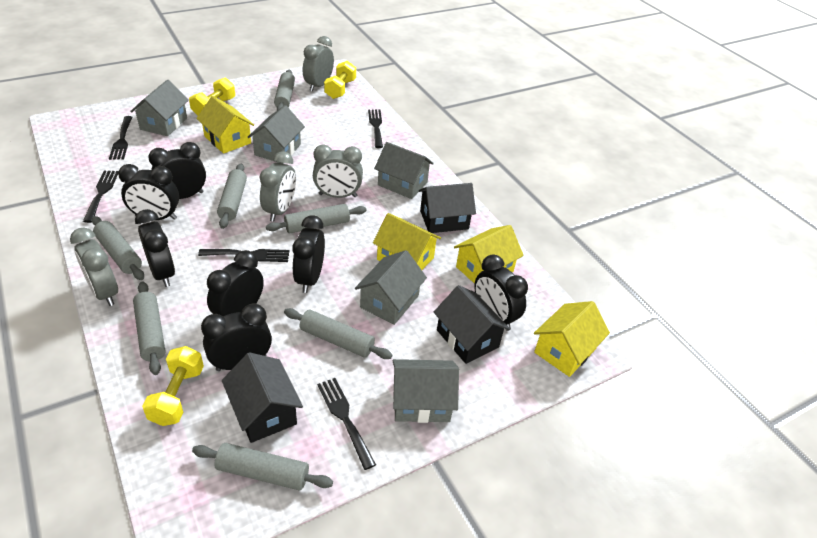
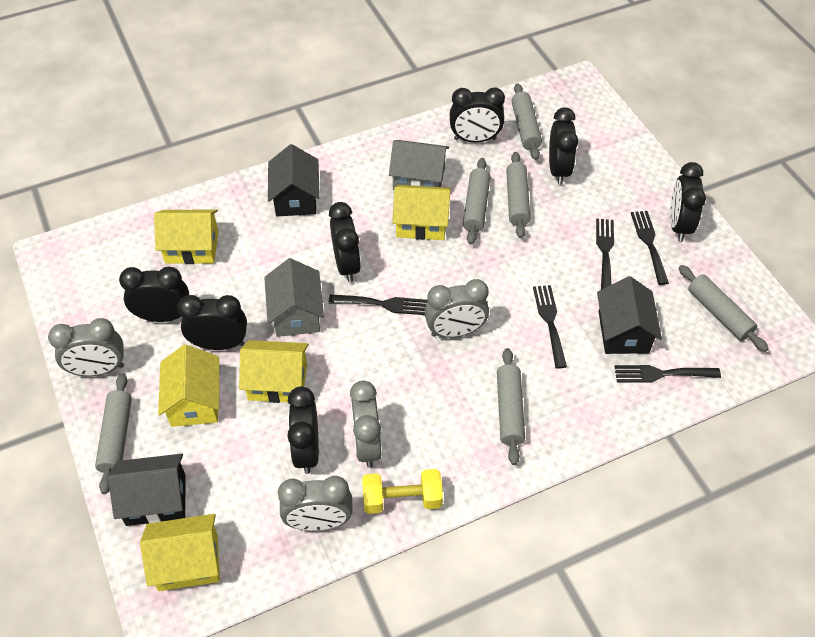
grey house: [130,80,189,136] [248,105,305,163] [355,250,427,325] [374,142,434,199] [392,359,459,423] = 5 -> [264,258,324,337] [389,140,449,190] = 2
grey rolling pin: [92,216,144,280] [133,281,166,375] [192,443,333,491] [217,164,247,229] [266,204,367,233] [274,70,295,110] [284,308,393,359] = 7 -> [95,373,132,494] [463,158,490,244] [497,348,525,465] [506,152,530,238] [511,83,542,160] [679,265,769,352] = 6
yellow dumbbell: [142,346,204,426] [189,78,235,115] [324,61,356,99] = 3 -> [362,469,443,514] = 1
yellow house: [196,96,254,154] [373,213,441,270] [454,225,524,284] [534,301,610,377] = 4 -> [140,514,220,591] [154,210,219,264] [158,344,219,427] [239,340,309,403] [392,185,451,240] = 5

